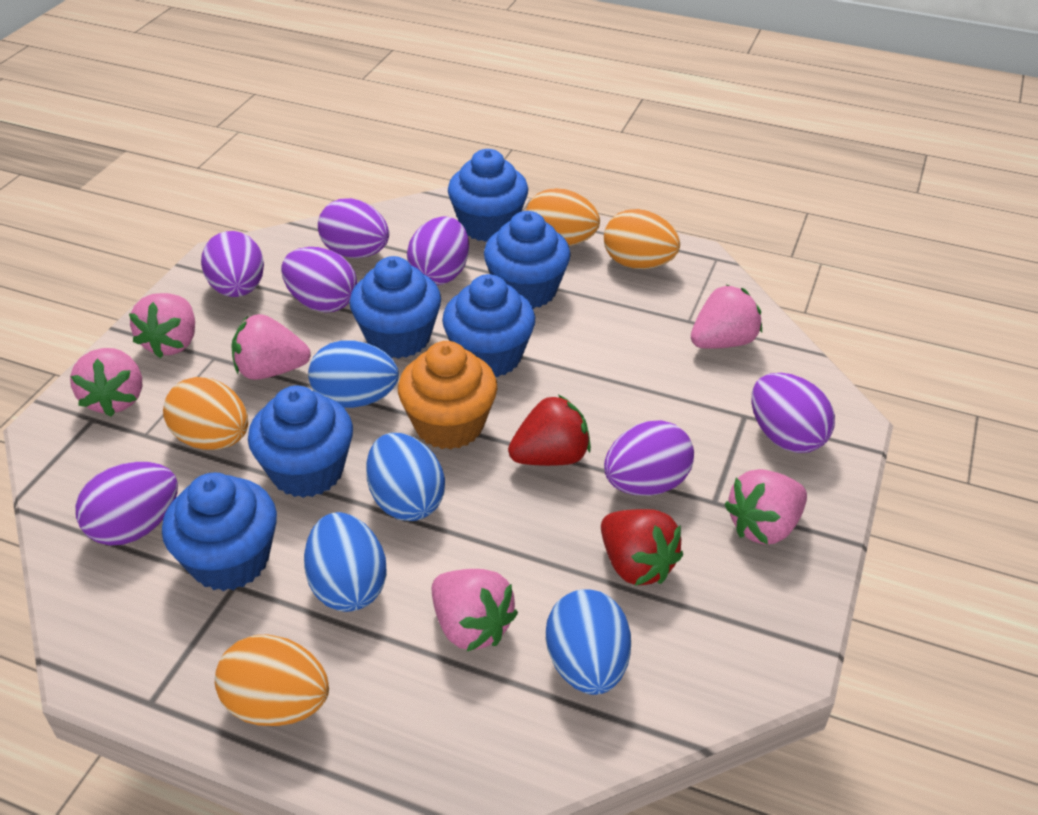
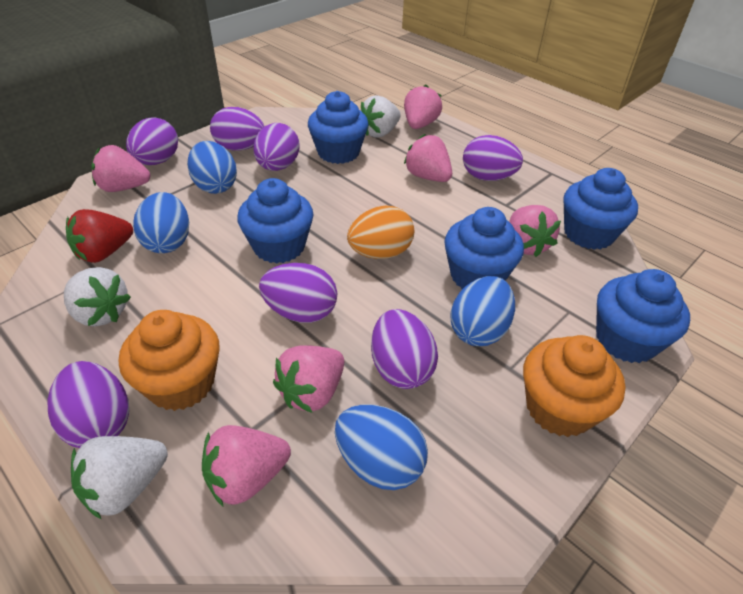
blue cupcake: [162,472,277,591] [248,386,353,498] [349,256,441,359] [442,274,535,377] [448,149,528,242] [484,211,571,309] = 6 -> [237,178,314,264] [308,91,369,164] [444,207,524,289] [564,168,638,250] [596,269,690,363] = 5
orange cupcake: [398,341,497,450] = 1 -> [119,310,220,411] [523,335,625,437] = 2
orange egg: [163,377,248,450] [215,634,329,726] [526,188,600,246] [604,209,680,269] = 4 -> [347,205,414,259] = 1
red strawberry: [508,395,591,466] [601,509,683,586] = 2 -> [66,209,133,263] = 1
white strawberry: none = 0 -> [64,267,131,326] [71,436,168,519] [360,95,401,138] = 3

